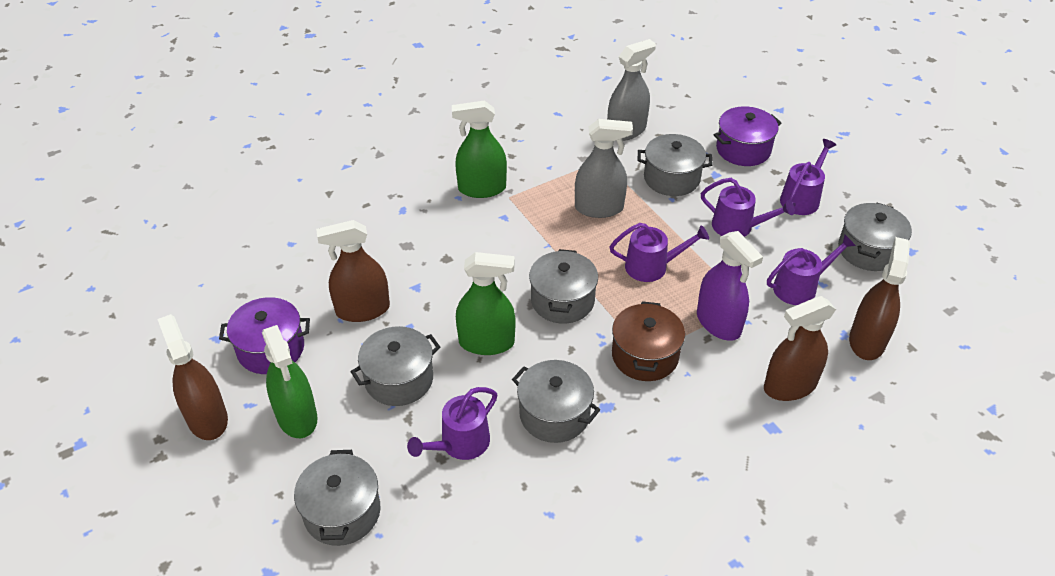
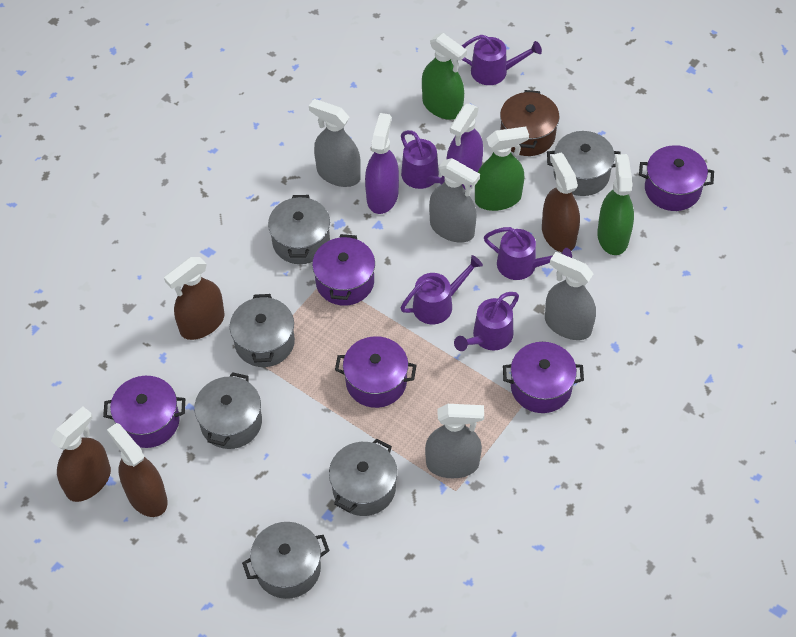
grey spray bottle: [575,119,633,218] [607,39,656,141] = 2 -> [309,99,361,187] [425,404,484,478] [429,158,480,243] [545,252,596,340] = 4
purple pot: [219,297,310,374] [714,106,781,166] = 2 -> [103,376,185,448] [312,234,375,306] [335,336,417,408] [503,342,584,413] [639,145,714,211] = 5
purple spray bottle: [697,231,763,341] = 1 -> [365,113,399,214] [446,104,483,190] = 2

